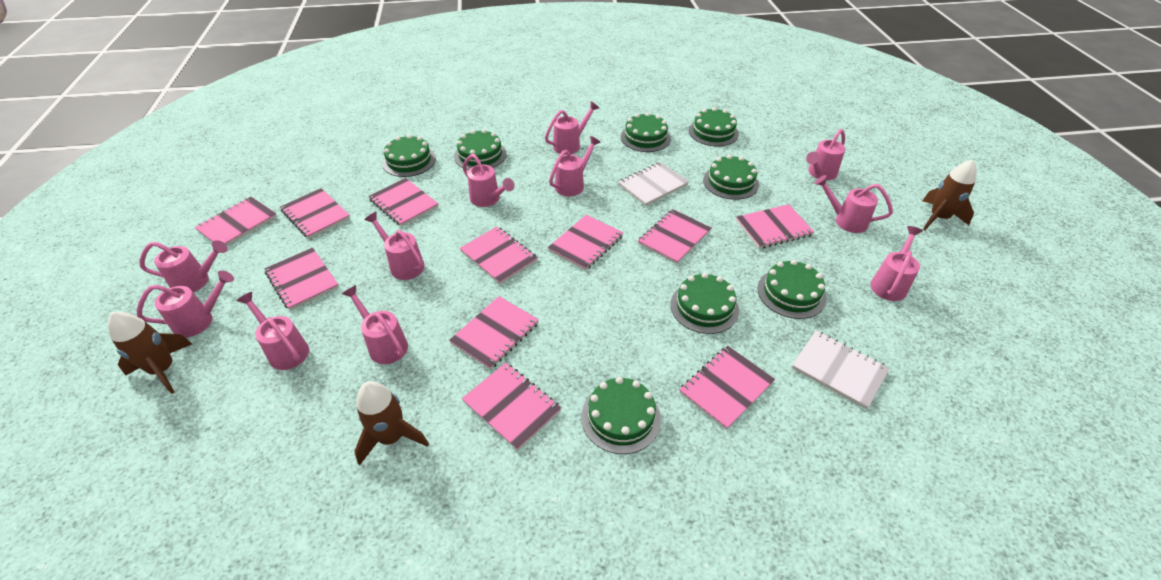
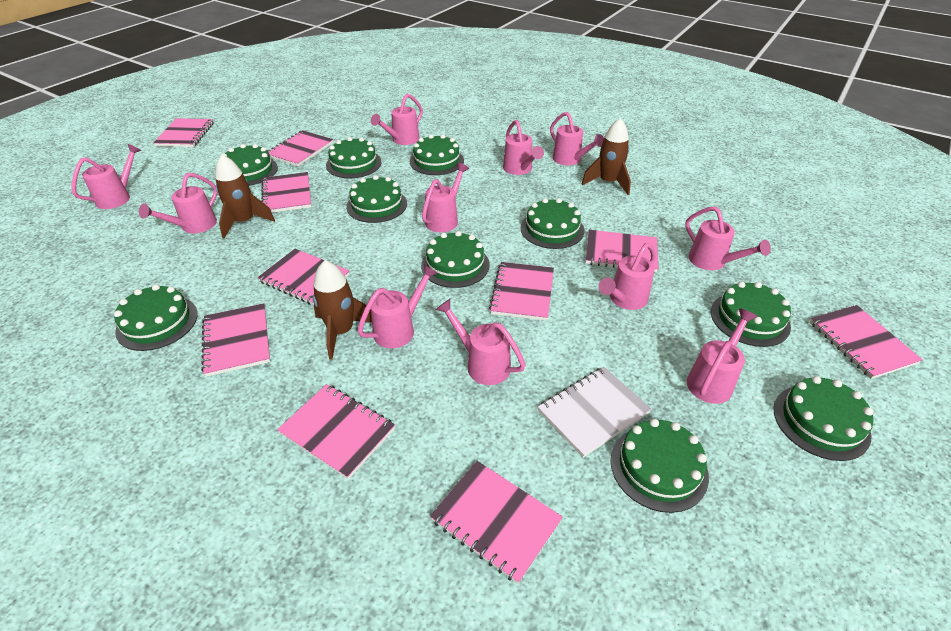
green cake: [382,134,436,177] [454,129,507,170] [581,377,661,454] [621,112,671,152] [670,273,739,334] [689,107,739,146] [703,155,759,200] [758,260,826,319] = 8 -> [114,284,198,351] [222,144,278,186] [326,137,381,178] [346,175,407,223] [410,134,464,175] [421,231,490,288] [521,198,584,249] [610,418,709,513] [711,282,791,347] [773,376,874,461] = 10
pink notebook: [195,197,277,246] [264,248,339,311] [280,188,350,239] [368,178,439,227] [449,296,539,370] [460,227,538,284] [462,363,561,451] [548,214,623,271] [638,209,711,264] [679,346,775,430] [736,204,814,249] = 11 -> [153,118,214,147] [201,303,270,377] [257,249,350,305] [261,172,311,213] [268,130,334,167] [277,384,395,479] [430,461,563,584] [489,262,554,321] [586,230,659,272] [810,305,923,379] = 10
white notebook: [618,162,689,206] [792,330,890,409] = 2 -> [538,367,652,458] = 1

